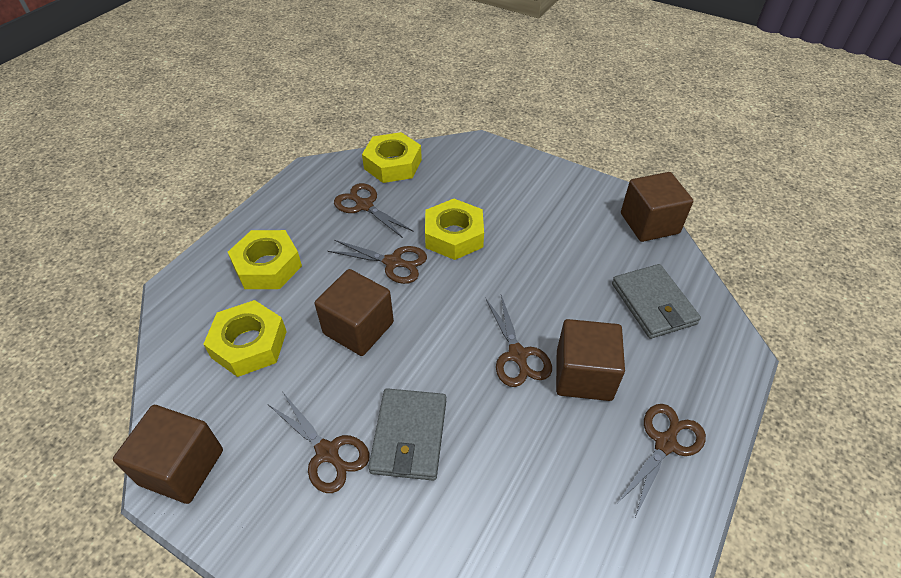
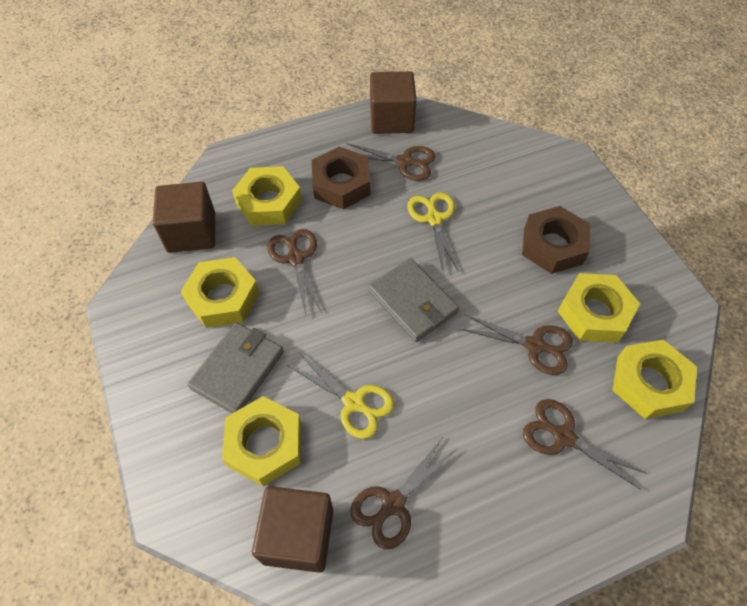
brown cube: [113,405,223,504] [315,269,394,356] [556,319,625,401] [621,172,693,242] = 4 -> [153,182,215,253] [252,486,333,573] [370,71,417,134] = 3
brown nut: none = 0 -> [312,147,371,209] [522,206,590,274] = 2
yellow nut: [203,300,287,377] [228,230,302,289] [362,132,422,183] [425,199,484,260] = 4 -> [180,257,259,328] [222,396,301,486] [232,166,302,226] [558,273,640,343] [612,340,697,419] = 5
yellow scissors: none = 0 -> [287,352,394,439] [407,192,459,272] = 2

